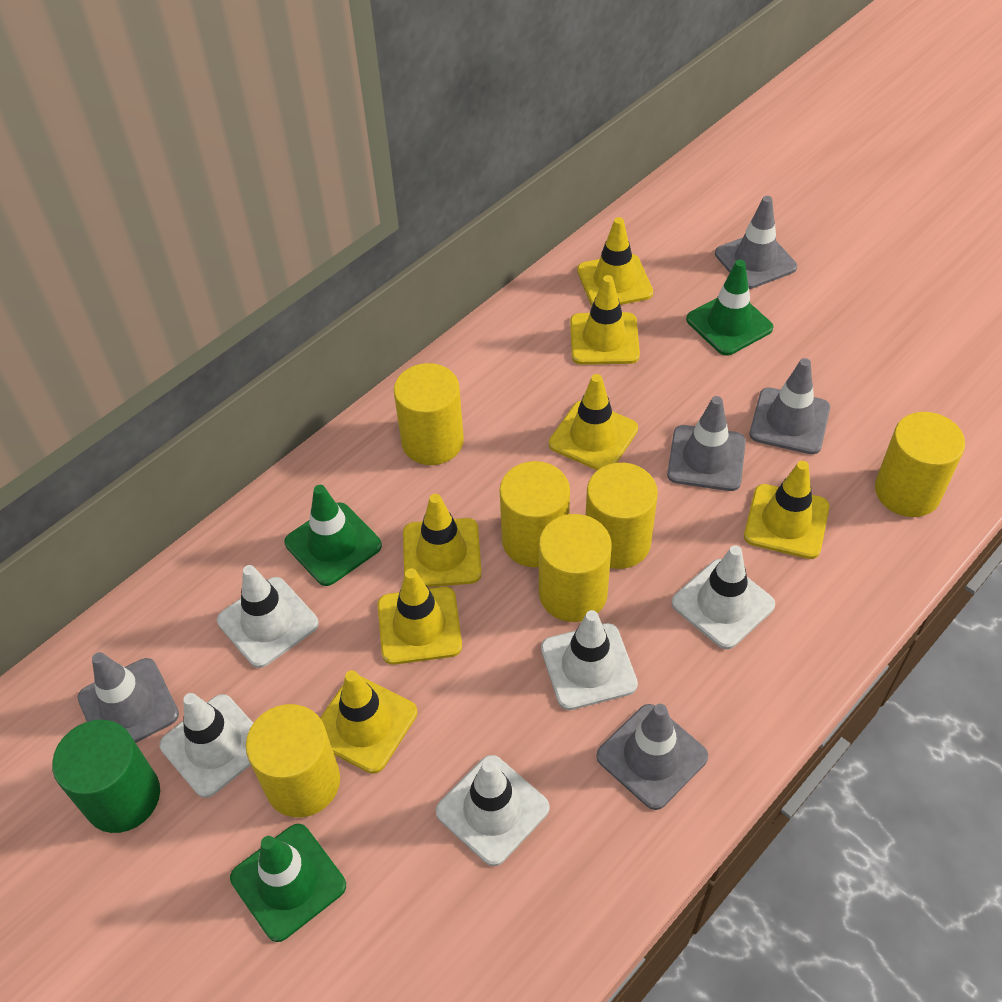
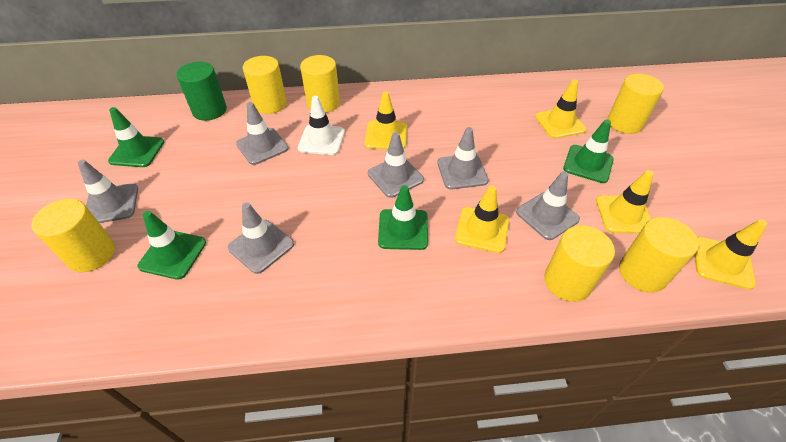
green traffic cone: [230,824,346,942] [284,485,382,586] [686,260,773,356] = 3 -> [108,107,164,167] [138,211,206,280] [378,185,428,250] [563,119,614,183] = 4
grey traffic cone: [77,652,179,743] [596,704,708,810] [667,396,746,491] [715,196,797,289] [749,358,830,454] = 5 -> [78,160,138,223] [228,202,294,274] [236,102,288,165] [368,132,424,198] [437,127,489,189] [516,171,580,240] = 6
white traffic cone: [159,693,253,798] [217,565,319,668] [436,755,550,866] [541,610,638,710] [672,545,775,649] = 5 -> [298,96,345,155] = 1
yellow traffic cone: [320,670,418,774] [378,568,462,665] [403,494,482,587] [549,374,638,470] [570,275,640,365] [577,217,653,306] [744,461,829,559] = 7 -> [365,91,407,150] [455,186,509,253] [535,79,586,139] [596,170,654,234] [694,219,767,290] = 5

